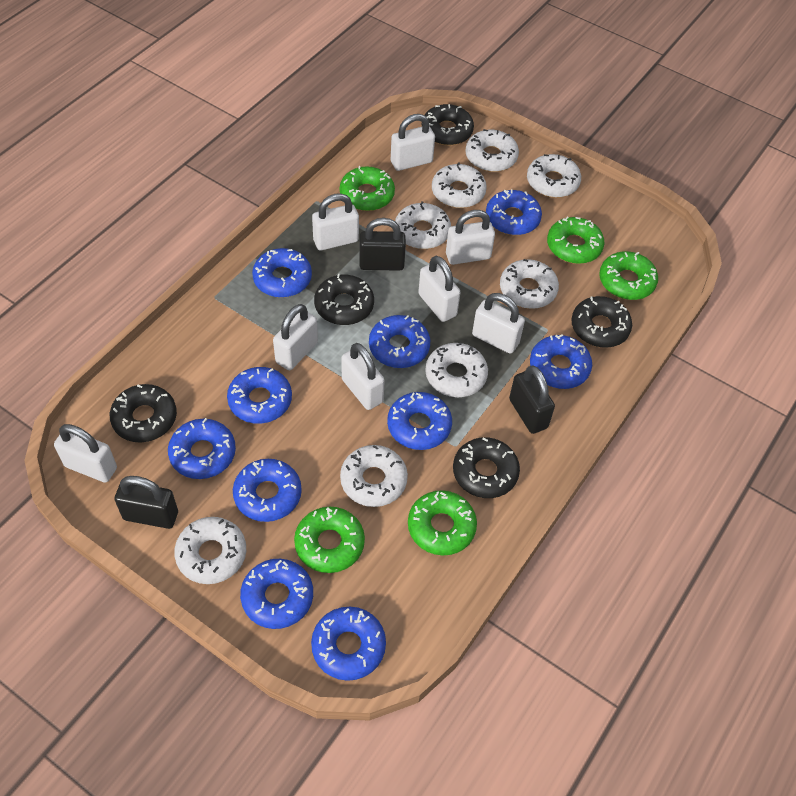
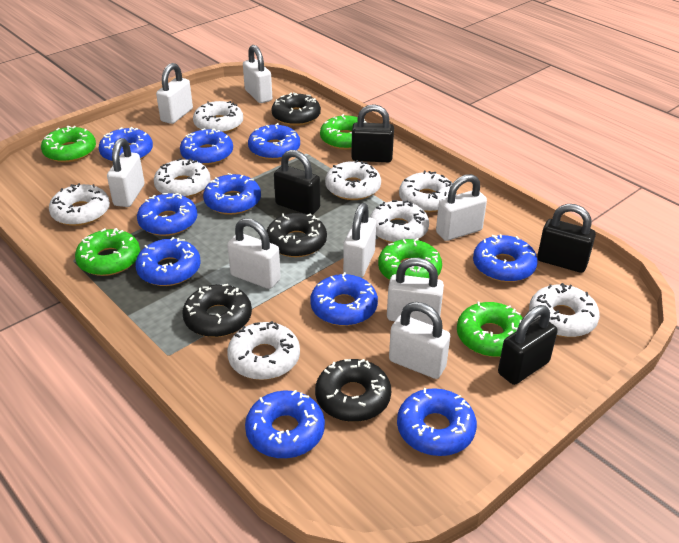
black donut: [110,384,177,443] [314,274,374,325] [425,104,474,145] [453,437,520,498] [571,296,632,348] = 5 -> [182,284,252,337] [266,213,327,257] [271,93,321,126] [315,359,391,422] = 4
black padlock: [115,476,178,529] [359,218,406,271] [509,366,555,434] = 3 -> [274,150,320,215] [351,104,394,162] [498,305,558,385] [537,204,596,273] = 4

